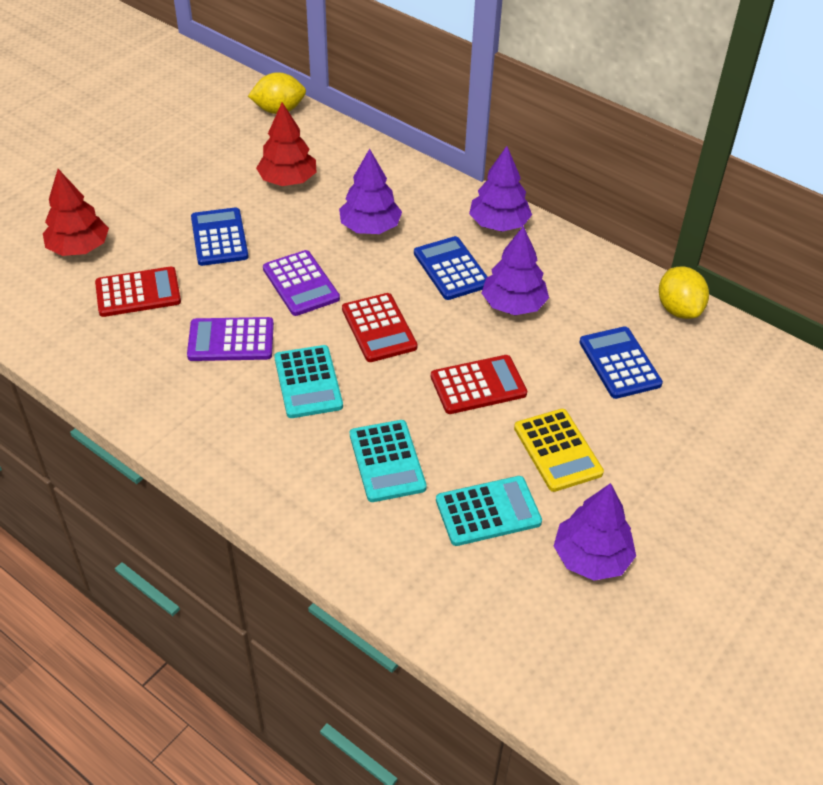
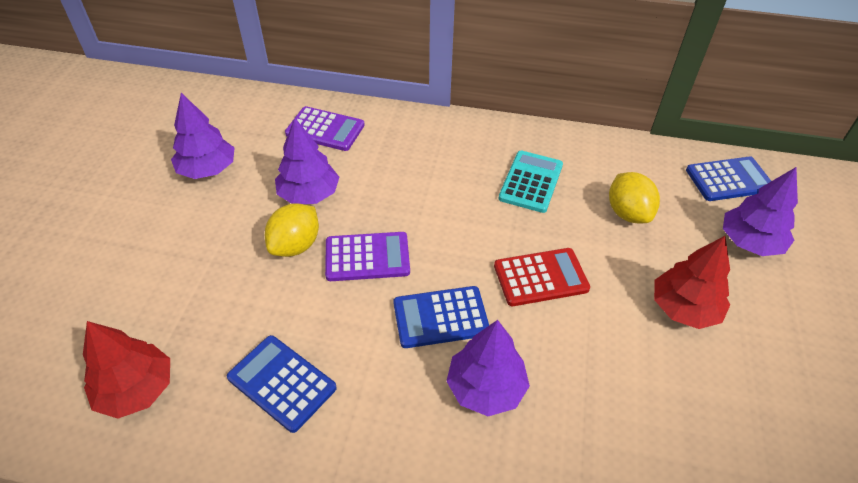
red calculator: [95,267,181,317] [342,293,418,362] [431,355,527,414] = 3 -> [494,248,590,306] = 1
turquoise calculator: [274,345,343,418] [350,420,427,502] [436,476,542,546] = 3 -> [498,151,563,213] = 1
yellow calculator: [514,409,604,492] = 1 -> none = 0

